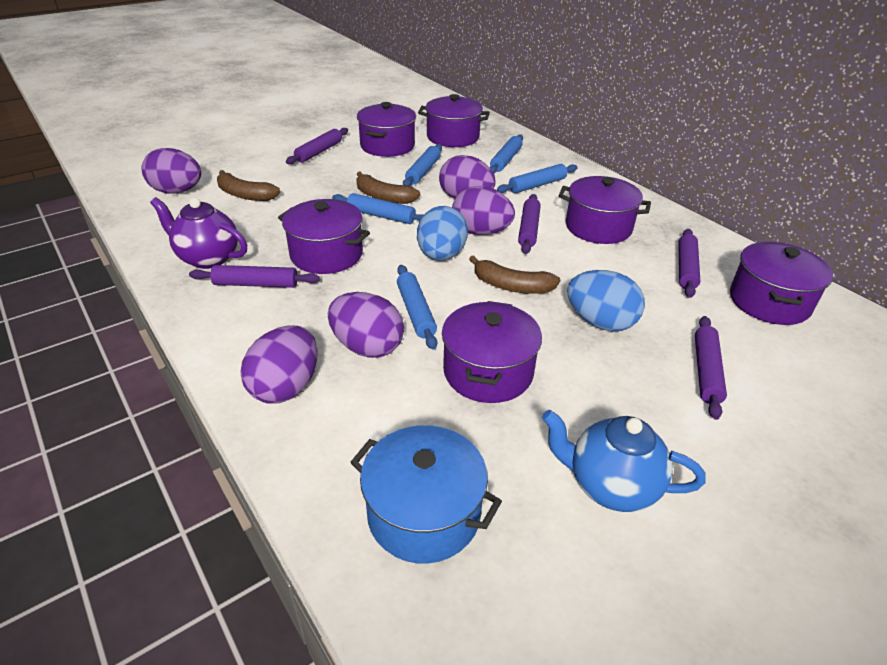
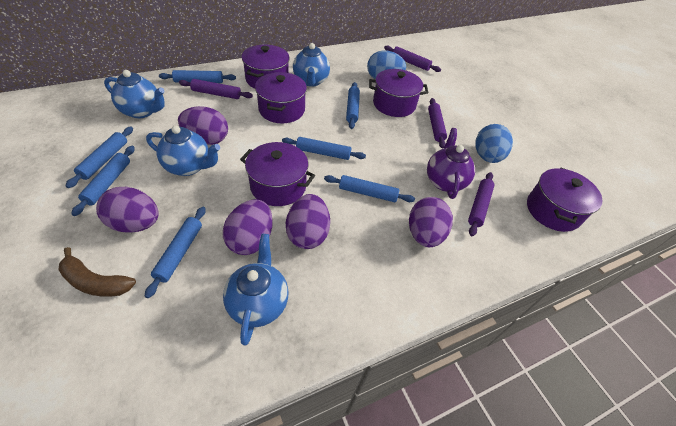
blue pot: [350,425,502,564] = 1 -> none = 0
blue rolling pin: [332,193,424,224] [397,265,437,350] [403,144,442,186] [490,134,523,174] [497,164,578,193] = 5 -> [65,127,133,188] [71,146,135,216] [145,207,206,298] [159,70,236,83] [282,137,366,160] [324,175,415,202] [346,82,360,129] = 7
blue teapot: [542,410,705,512] = 1 -> [104,70,165,118] [146,125,220,176] [223,234,289,345] [293,43,330,87] = 4
brown banana: [217,170,280,201] [356,171,420,204] [469,255,560,294] = 3 -> [58,247,136,297] = 1
purple pot: [278,199,370,274] [357,102,416,157] [418,94,490,147] [442,301,542,403] [558,176,651,244] [730,242,833,325] = 6 -> [240,142,315,206] [242,44,290,89] [255,72,307,123] [369,69,428,117] [527,168,603,232] = 5
purple rolling pin: [189,265,320,288] [286,128,348,164] [518,194,541,254] [678,229,700,298] [695,316,727,420] = 5 -> [179,79,253,99] [384,46,441,72] [428,98,447,149] [468,172,494,236] = 4

